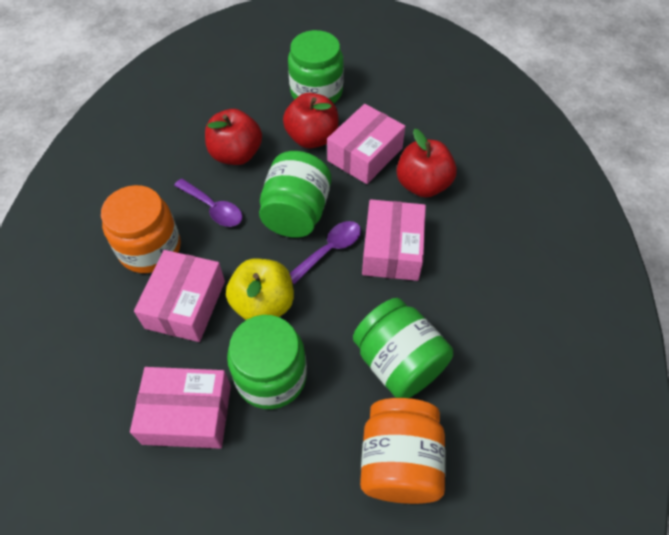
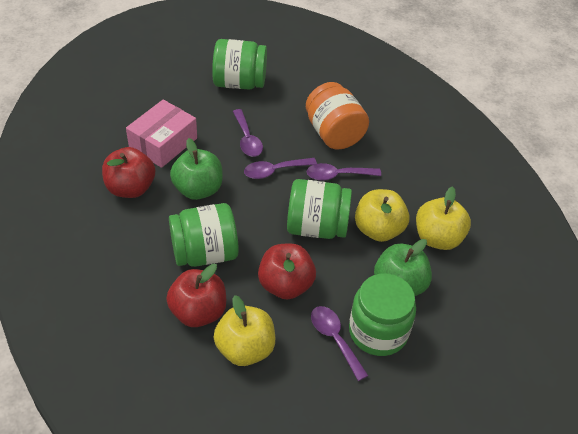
green apple: none = 0 -> [170,138,223,200] [374,239,432,296] = 2
orange jar: [101,185,181,273] [360,398,445,504] = 2 -> [306,82,369,150] = 1
pink box: [130,367,231,449] [134,250,225,342] [327,104,405,184] [362,199,426,281] = 4 -> [126,100,197,168] = 1
purple spoon: [174,178,243,227] [289,221,361,284] = 2 -> [233,109,263,157] [244,158,317,179] [307,163,381,181] [311,306,368,381] = 4
yellow apple: [226,258,294,320] = 1 -> [214,295,275,366] [355,189,410,242] [416,186,471,250] = 3

